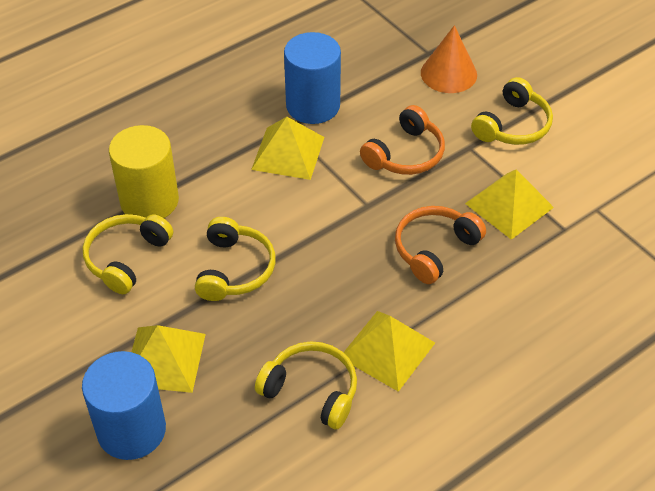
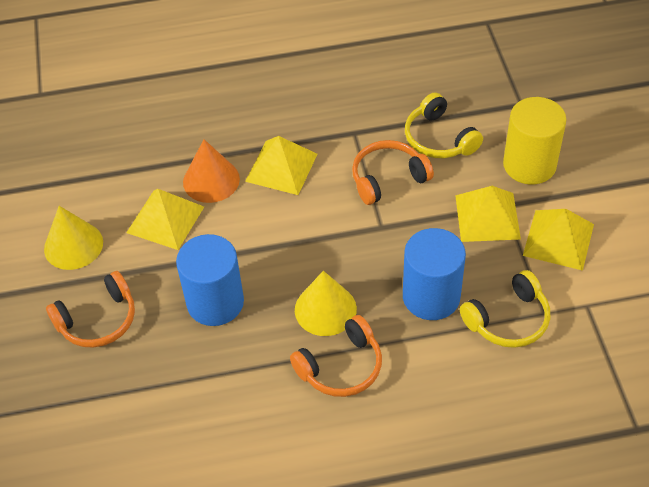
orange headphones: [360,105,445,175] [395,206,486,284] = 2 -> [46,271,135,348] [290,315,382,397] [352,140,434,205] = 3
yellow cone: none = 0 -> [44,206,103,270] [295,271,357,336] = 2
yellow headphones: [83,214,173,294] [195,217,276,301] [255,341,357,429] [471,77,553,145] = 4 -> [405,93,483,158] [460,270,550,348] = 2

